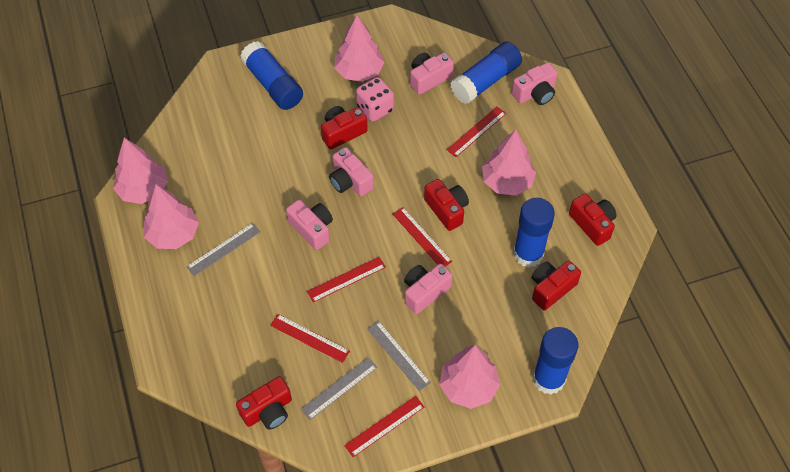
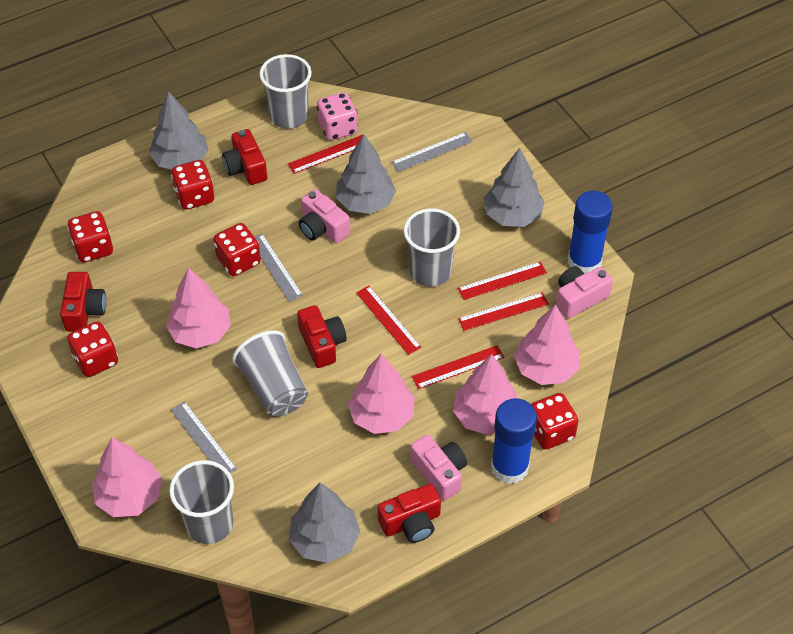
blue glue stick: [240,41,303,110] [450,41,522,104] [513,198,555,267] [533,327,578,395] = 4 -> [491,398,537,484] [567,191,613,274] = 2
grey cup: none = 0 -> [169,460,234,544] [232,330,308,416] [259,54,312,129] [404,208,460,287] = 4
grey tree: none = 0 -> [149,91,208,170] [289,483,360,563] [336,134,396,214] [484,148,545,227] = 4
pink camera: [286,200,333,250] [329,147,374,197] [404,264,453,314] [410,53,454,95] [512,62,558,105] = 5 -> [299,189,350,243] [410,435,467,501] [556,266,613,319] = 3
red camera: [236,376,292,430] [321,106,368,149] [424,179,469,231] [531,261,581,310] [569,194,616,246] = 5 -> [60,272,106,332] [222,129,267,185] [297,305,347,368] [378,484,441,543] = 4
red dice: none = 0 -> [67,211,113,262] [67,321,118,377] [171,160,214,210] [213,223,261,276] [531,393,579,449] = 5

